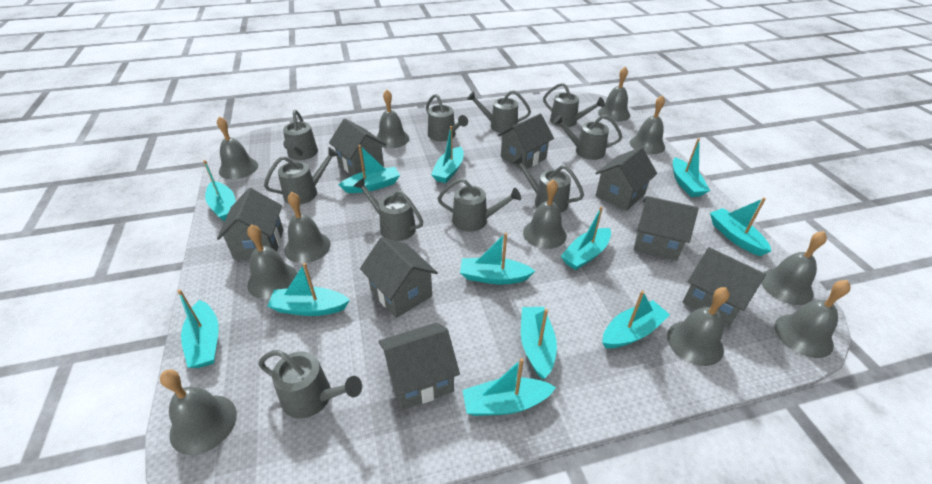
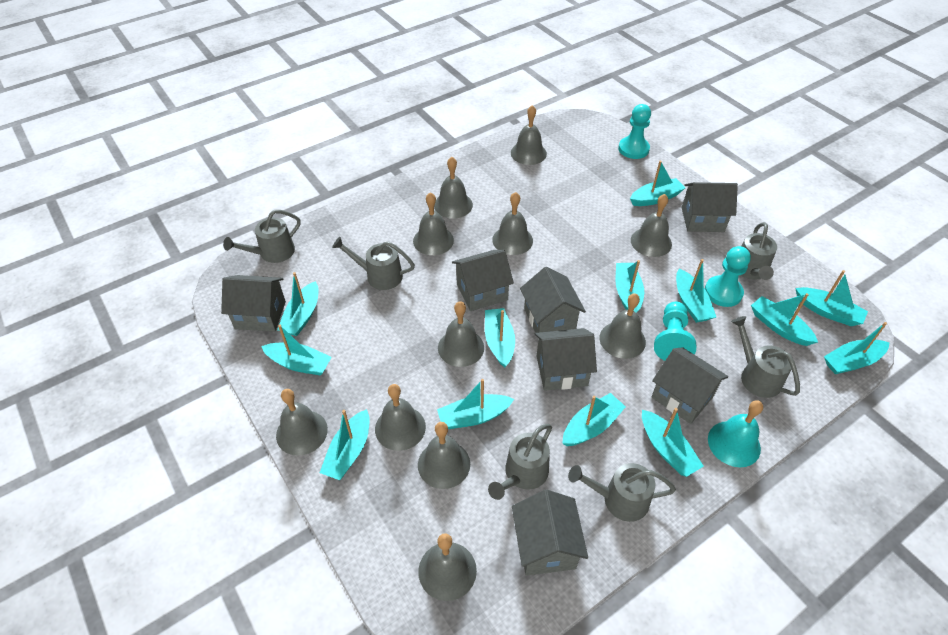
grey house: [217,188,284,260] [329,119,386,176] [360,237,438,318] [378,323,460,410] [498,114,554,170] [595,147,657,211] [634,196,699,261] [683,247,766,327] = 8 -> [221,275,286,332] [452,250,514,311] [512,489,588,576] [520,267,586,339] [535,328,597,391] [652,347,728,424] [682,182,738,232] = 7
grey watering can: [258,350,362,419] [264,147,339,204] [283,110,318,160] [354,178,423,241] [426,94,468,141] [437,178,521,232] [467,90,531,133] [512,155,584,212] [543,83,605,127] [553,114,622,160] = 10 -> [223,210,301,263] [332,237,415,290] [488,424,552,500] [568,463,676,522] [731,316,800,398] [741,222,777,280] = 6
turquoise bell: none = 0 -> [708,400,763,467] = 1
turquoise boat: [177,289,219,368] [203,160,236,221] [267,263,350,316] [339,145,400,193] [431,126,464,183] [460,233,535,284] [462,358,556,416] [521,307,557,379] [561,207,611,270] [602,291,670,348] [673,138,710,197] [710,197,771,256] = 12 -> [261,325,332,375] [277,272,319,336] [320,409,370,480] [437,379,514,429] [485,308,515,368] [562,393,626,446] [616,260,644,313] [630,161,685,206] [642,408,704,477] [676,259,716,323] [751,293,818,346] [795,270,868,326] [824,322,890,374] = 13
turquoise pawn: none = 0 -> [618,104,651,159] [654,301,696,361] [705,246,751,307] = 3

